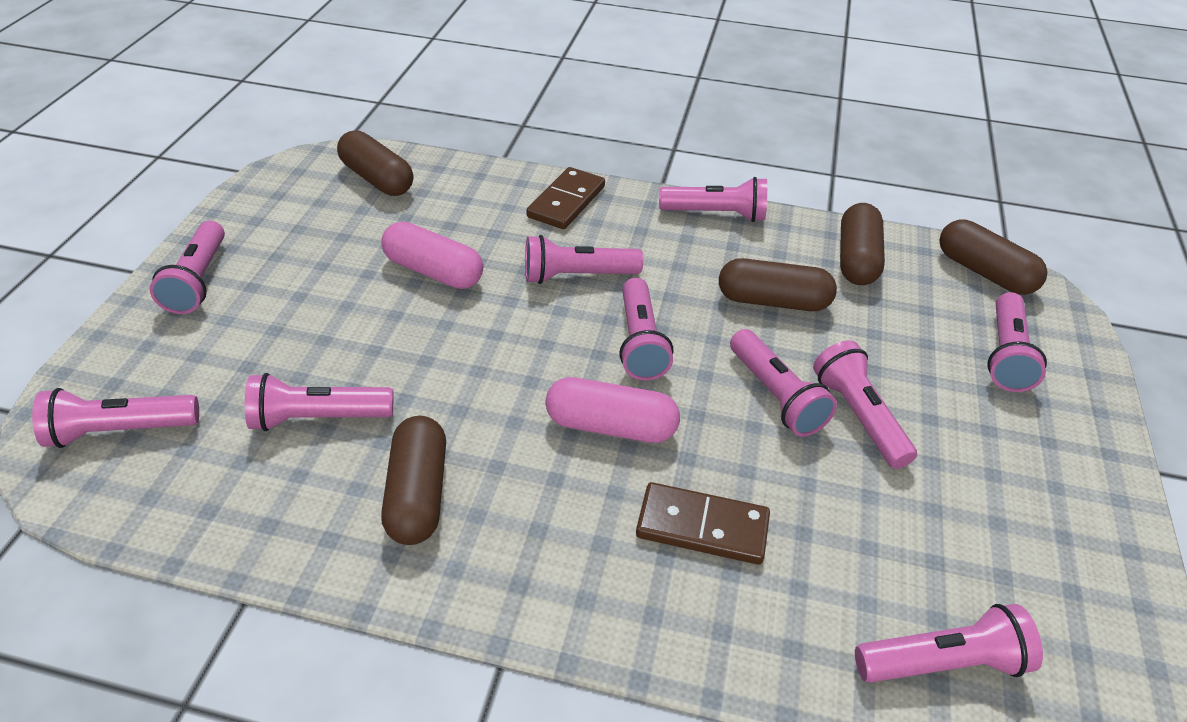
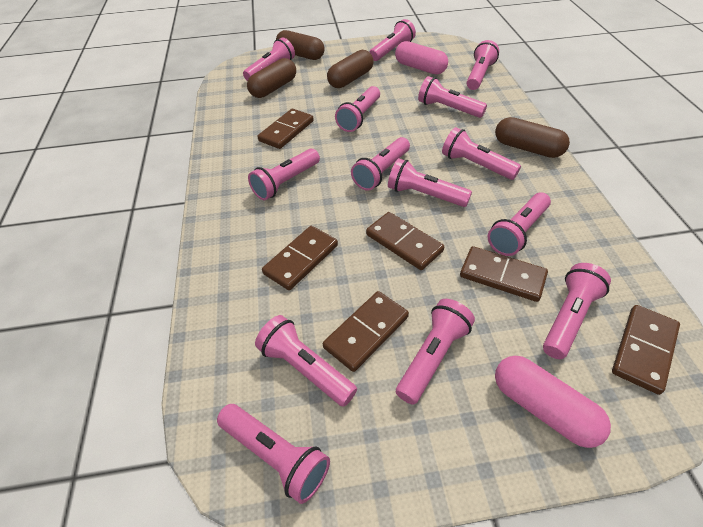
brown capsule: [337,130,413,196] [381,416,446,545] [719,258,837,311] [840,203,885,285] [939,220,1047,295] = 5 -> [247,58,296,98] [276,30,325,60] [327,50,374,88] [495,117,570,158] = 4
brown domino: [527,167,605,229] [636,482,770,565] = 2 -> [258,109,314,149] [262,226,338,290] [323,291,409,372] [366,212,444,270] [460,246,548,302] [612,305,680,395] = 6
pink flashlight: [32,388,199,448] [150,221,225,314] [245,373,393,431] [525,235,643,284] [619,277,673,381] [659,177,767,222] [730,329,837,437] [813,340,917,469] [855,604,1043,683] [988,292,1047,392] = 10 -> [217,404,330,504] [243,37,295,81] [248,149,320,200] [255,315,357,407] [335,86,380,132] [351,137,410,191] [370,19,416,61] [388,158,472,207] [396,299,475,405] [418,76,487,118] [442,127,521,180] [467,40,499,90] [488,192,551,256] [543,263,611,359] = 14

